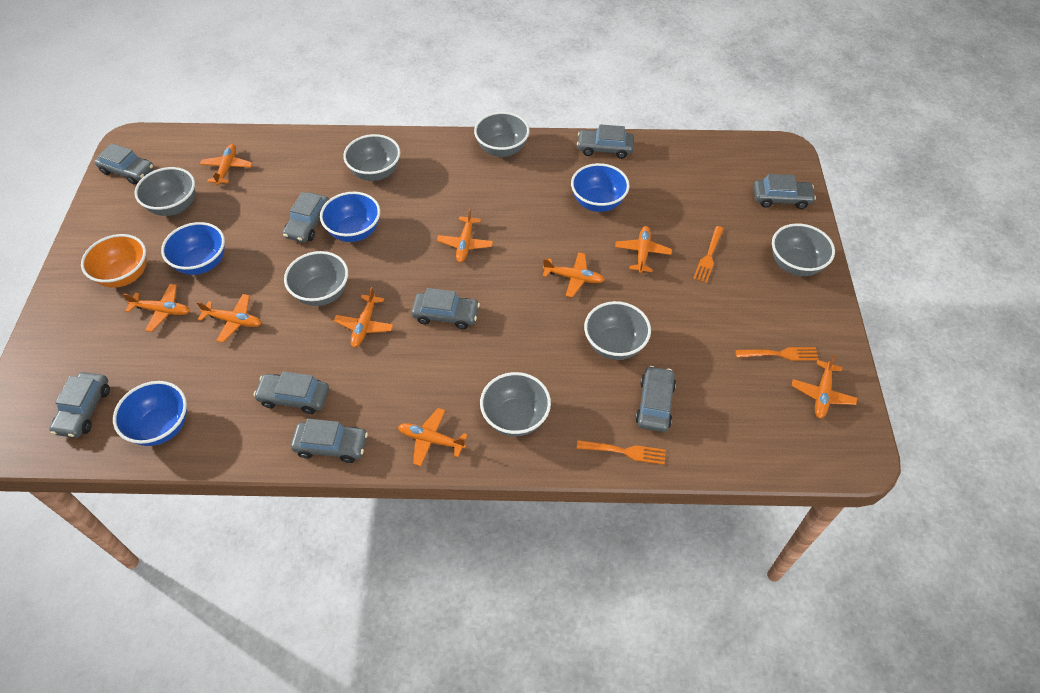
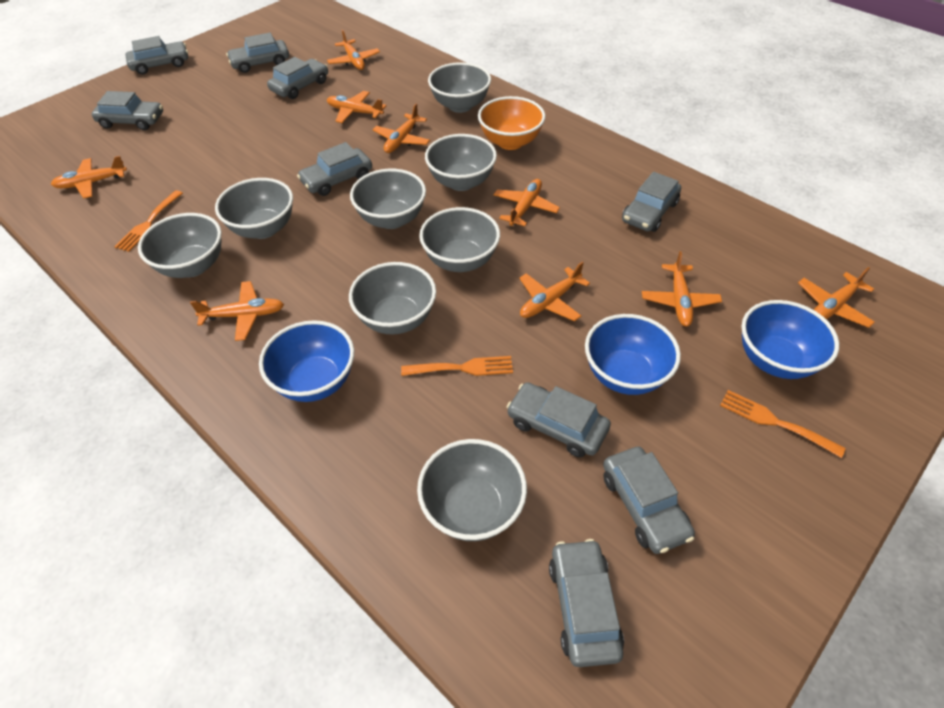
blue bowl: [113,381,187,446] [161,222,225,275] [320,192,380,242] [571,163,630,212] = 4 -> [259,320,354,402] [585,314,681,395] [742,300,839,379] = 3
grey bowl: [134,167,195,216] [284,251,348,306] [343,134,400,181] [474,112,530,157] [480,372,551,436] [584,301,651,360] [772,223,835,276] = 7 -> [138,213,222,278] [215,178,293,239] [349,262,436,334] [350,169,426,229] [417,439,527,541] [419,207,500,272] [425,134,497,191] [428,62,491,113] = 8

